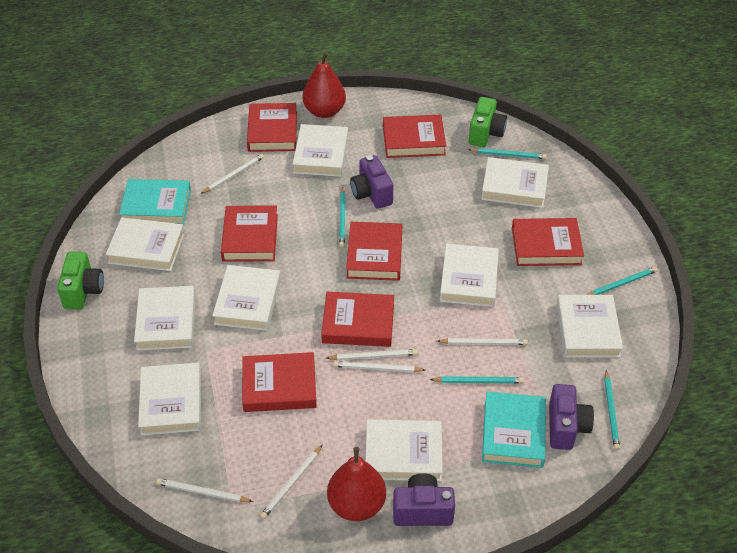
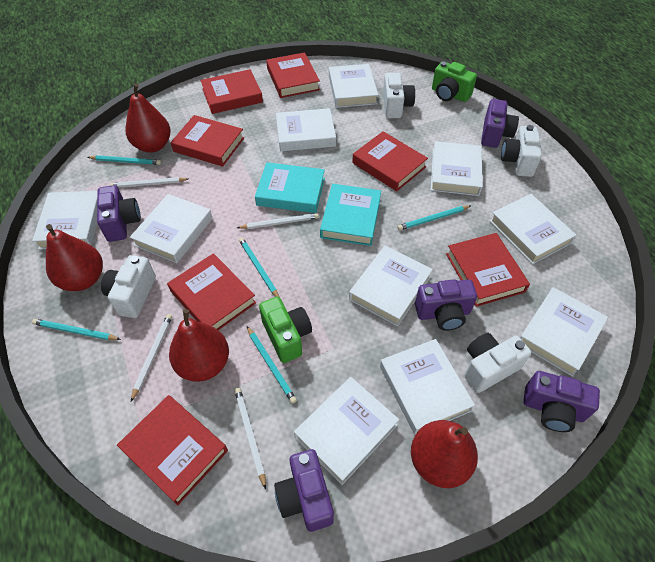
purple camera: [350,155,393,209] [393,473,455,526] [549,384,594,450] = 3 -> [97,185,141,242] [274,449,334,532] [415,279,477,331] [481,99,519,148] [523,371,600,432] = 5
red pear: [302,52,346,118] [327,447,386,521] = 2 -> [46,224,103,291] [126,84,171,153] [169,309,229,382] [411,420,478,488] = 4
white book: [106,217,185,271] [134,286,196,351] [138,363,201,436] [212,265,281,331] [293,124,348,177] [365,419,443,481] [440,243,499,307] [481,157,549,208] [556,295,623,358] = 9 -> [32,191,98,250] [130,194,212,263] [276,108,336,151] [294,377,399,485] [329,64,378,108] [349,246,433,326] [380,339,475,435] [431,141,482,196] [490,194,576,264] [520,287,608,377] = 10
white camera: none = 0 -> [101,255,156,318] [383,73,415,118] [464,333,531,393] [501,125,542,177] = 4
white pencil: [156,478,253,502] [201,154,264,194] [260,445,322,519] [326,349,417,360] [333,361,425,372] [437,338,528,345] = 6 -> [110,177,188,188] [131,314,172,401] [234,388,266,489] [237,213,319,229] = 4

